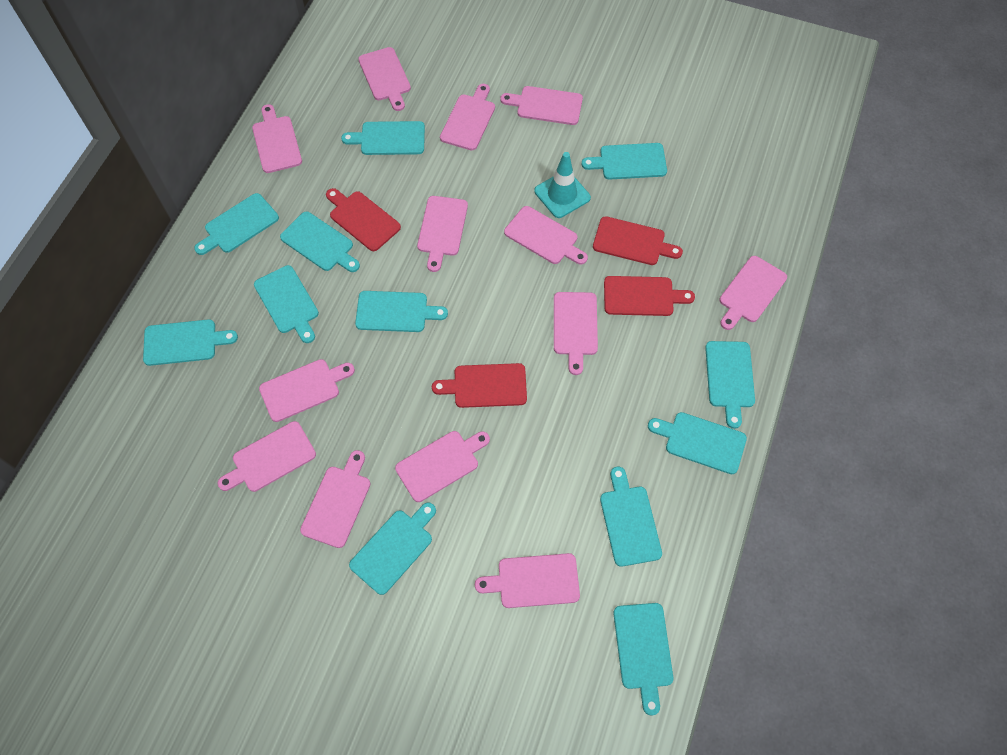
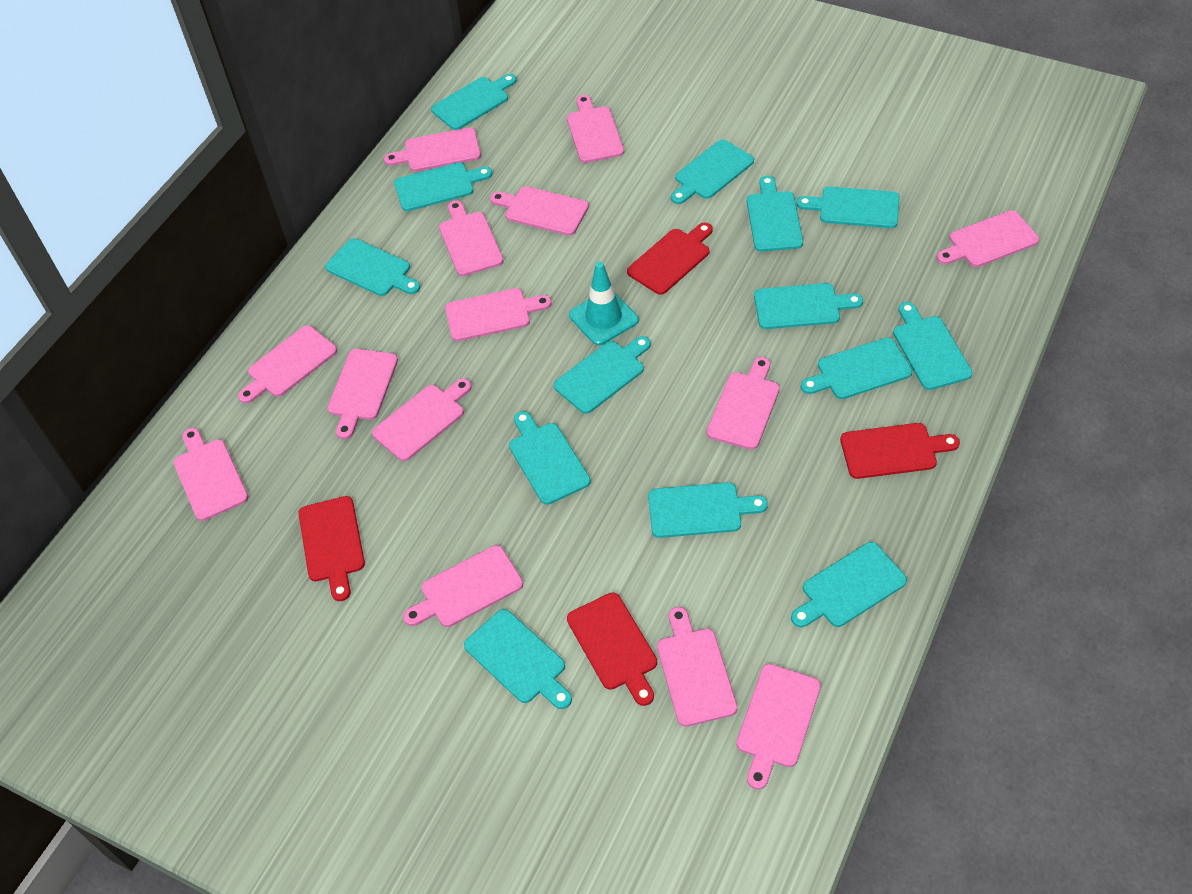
pink cutting board: [218,421,316,492] [252,104,302,173] [259,359,355,422] [300,450,370,548] [358,47,411,111] [395,431,490,502] [417,196,468,272] [440,84,495,150] [475,553,580,608] [500,86,583,125] [504,206,588,265] [554,292,598,375] [719,256,787,330] = 13 -> [173,428,248,521] [238,325,337,404] [328,349,398,439] [372,378,472,461] [384,128,481,172] [403,545,523,627] [439,200,504,276] [445,288,551,341] [490,186,589,236] [567,95,624,163] [657,607,738,727] [707,357,780,450] [736,664,821,790] [937,210,1039,267] = 14
turquoise cutting board: [143,319,238,366] [194,193,279,255] [254,265,319,343] [280,212,360,272] [341,121,425,155] [349,502,436,595] [355,291,448,332] [581,143,667,180] [600,467,662,567] [613,603,673,716] [648,412,747,474] [705,341,755,429] = 12 -> [325,238,420,296] [394,162,492,211] [431,74,517,130] [464,609,572,709] [509,411,591,505] [554,336,651,414] [648,482,768,538] [671,140,754,204] [747,176,803,252] [754,283,863,329] [791,542,907,627] [796,187,900,228] [801,338,913,399] [893,302,973,390] = 14

